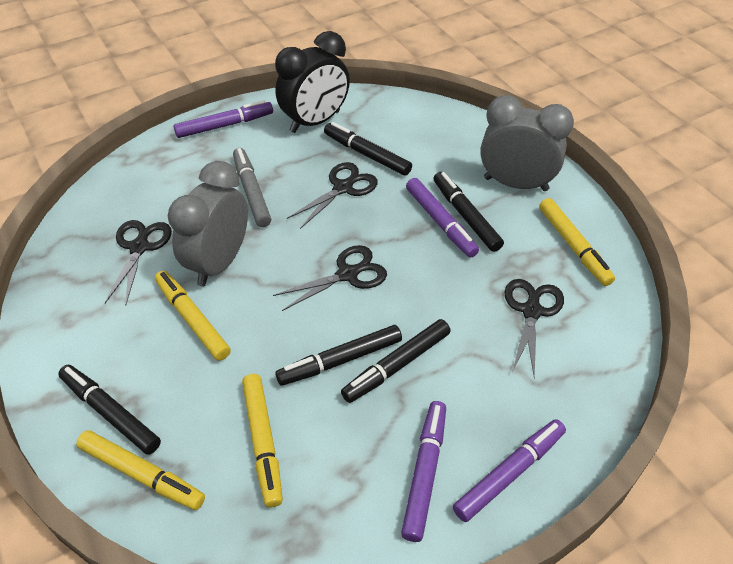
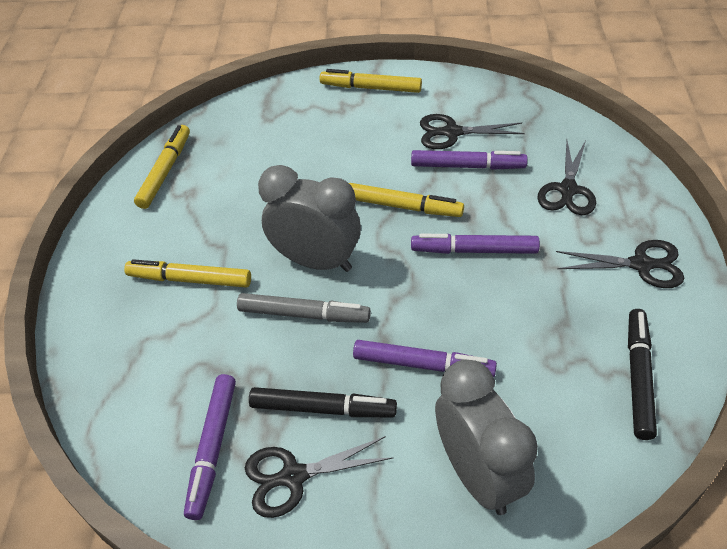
black clock: [275,31,350,133] = 1 -> none = 0
black marker: [58,365,161,454] [275,325,402,386] [324,122,412,176] [341,319,451,403] [433,172,504,252] = 5 -> [249,387,397,417] [628,309,657,440] = 2

